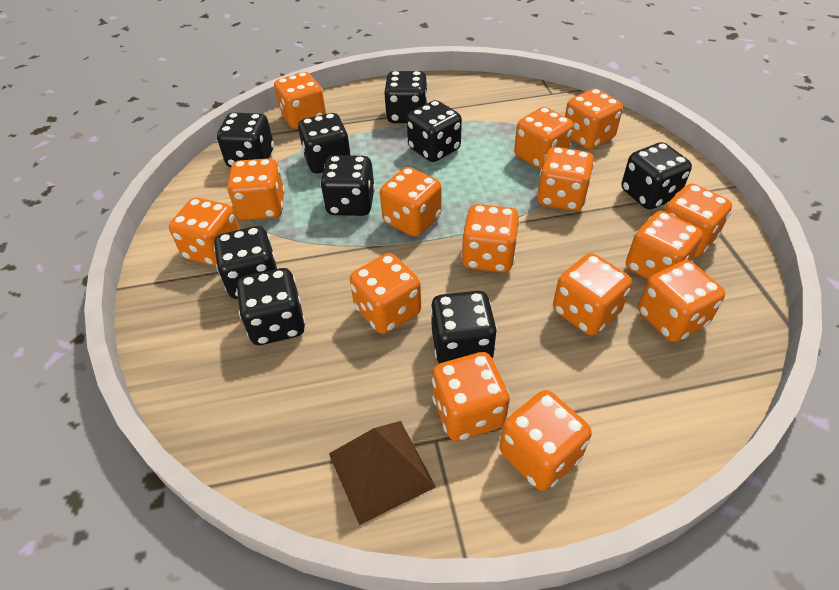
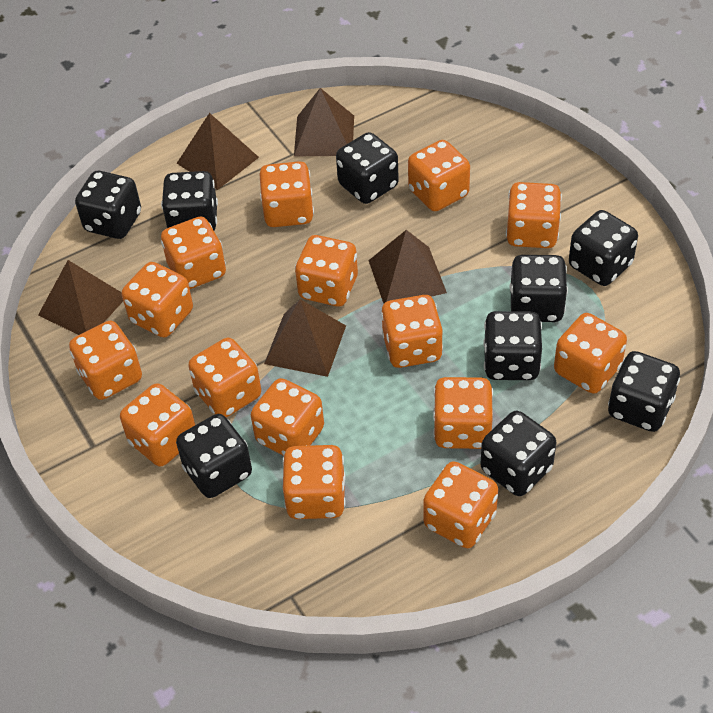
brown pyramid: [329,421,436,525] = 1 -> [38,260,123,335] [177,113,259,190] [264,299,346,377] [294,88,354,157] [368,230,447,303] = 5

